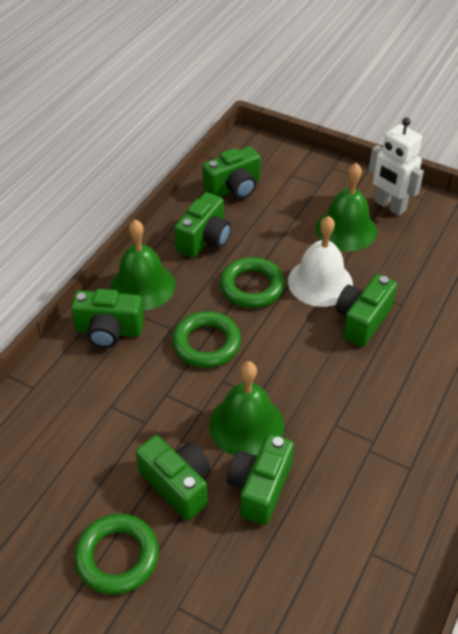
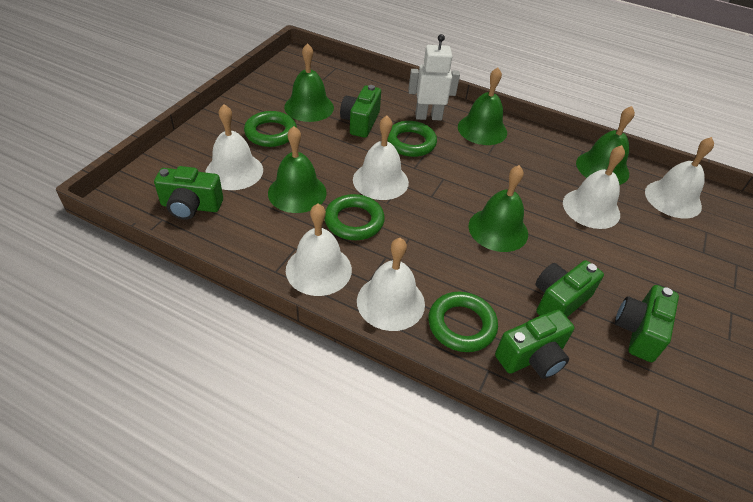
green bell: [110,220,175,310] [209,361,284,456] [316,163,377,251] = 3 -> [268,126,327,213] [284,43,334,122] [458,68,507,145] [468,165,528,252] [576,106,635,185] = 5
green camera: [71,289,144,348] [136,435,211,520] [174,192,231,258] [202,146,261,199] [227,434,294,525] [335,274,397,347] = 6 -> [154,166,223,220] [340,85,381,138] [495,309,575,379] [536,260,604,317] [615,285,679,362] = 5
green ring: [74,514,159,595] [172,311,241,368] [220,257,285,308] = 3 -> [244,111,297,147] [325,194,385,240] [387,121,437,157] [428,292,498,352] = 4
white bell: [288,216,353,307] = 1 -> [205,104,263,190] [286,203,352,296] [353,116,409,200] [357,238,425,331] [563,145,625,229] [645,137,714,219] = 6

